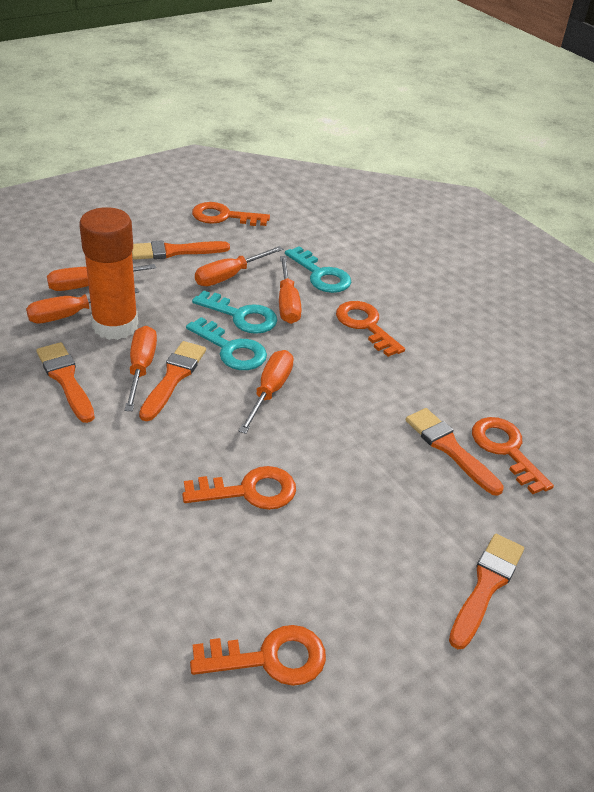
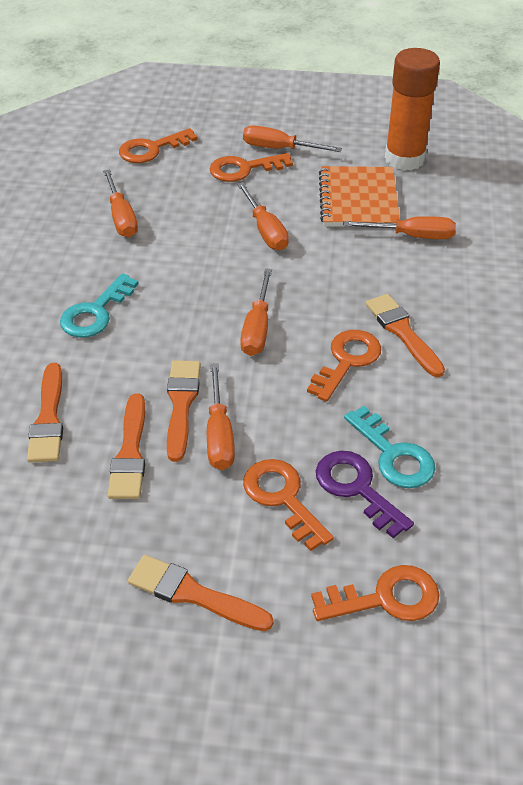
orange notebook: none = 0 -> [319,166,400,227] = 1
purple key: none = 0 -> [316,451,414,538] = 1
turquoise key: [186,317,267,370] [192,290,277,334] [285,246,351,293] = 3 -> [60,273,139,338] [344,406,435,488] = 2

